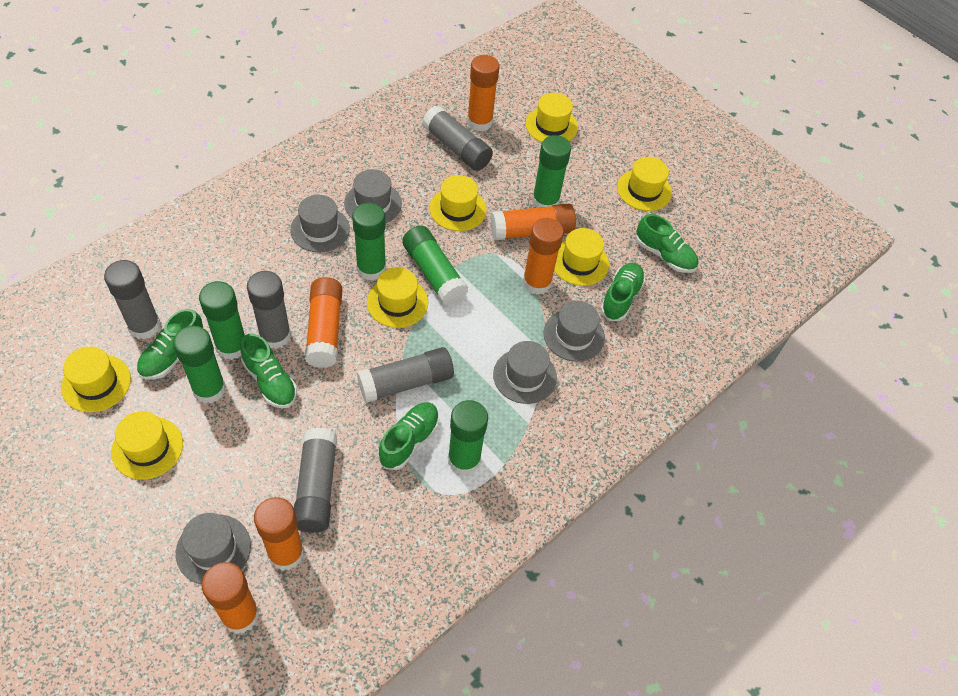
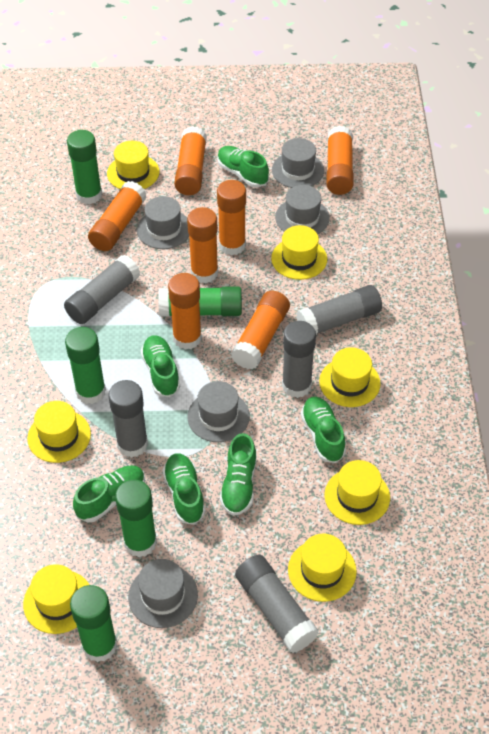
green glue stick: [173,326,226,403] [199,281,245,360] [352,203,386,281] [402,225,468,306] [448,400,488,475] [532,135,571,208] = 6 -> [65,327,106,404] [67,130,102,204] [70,585,117,662] [115,480,157,557] [158,286,242,317] = 5
green shoe: [137,309,203,380] [240,333,297,408] [378,402,439,470] [601,262,645,321] [636,214,698,273] = 5 -> [73,465,145,522] [141,335,180,397] [162,453,205,525] [217,146,269,187] [220,433,257,516] [301,397,346,463] = 6
orange glue stick: [202,562,259,634] [254,497,304,571] [305,277,342,368] [467,55,499,132] [490,204,576,240] [523,218,564,295] = 6 -> [88,181,147,251] [168,273,202,350] [174,126,207,195] [187,207,218,283] [217,180,246,256] [231,290,290,370] [326,126,354,195] = 7

